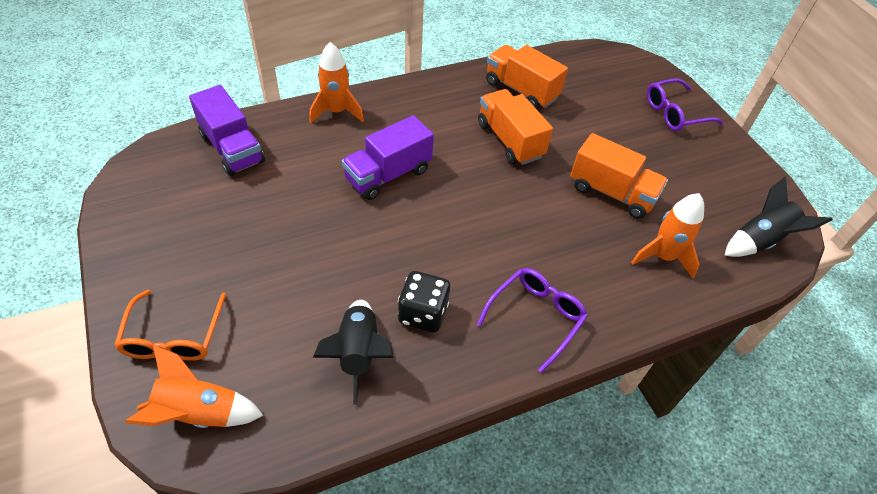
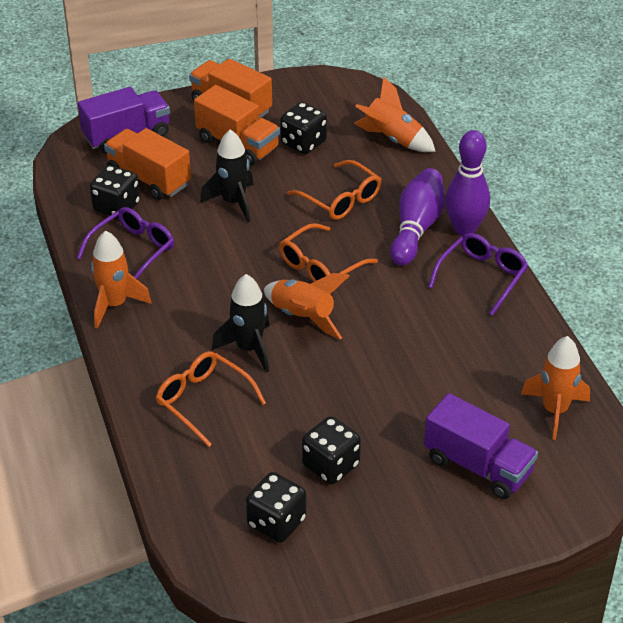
black dice: [398,271,450,333] = 1 -> [90,165,140,219] [246,472,306,543] [280,102,327,154] [302,416,361,484] = 4
orange glasses: [114,290,226,361] = 1 -> [156,351,266,447] [279,223,378,282] [287,160,381,220] = 3
orange rocket: [125,345,264,428] [310,42,364,123] [631,193,704,278] = 3 -> [91,230,151,329] [264,273,350,339] [353,76,436,152] [521,336,590,440] = 4
purple bowling pin: none = 0 -> [390,168,445,266] [445,130,490,236] = 2

